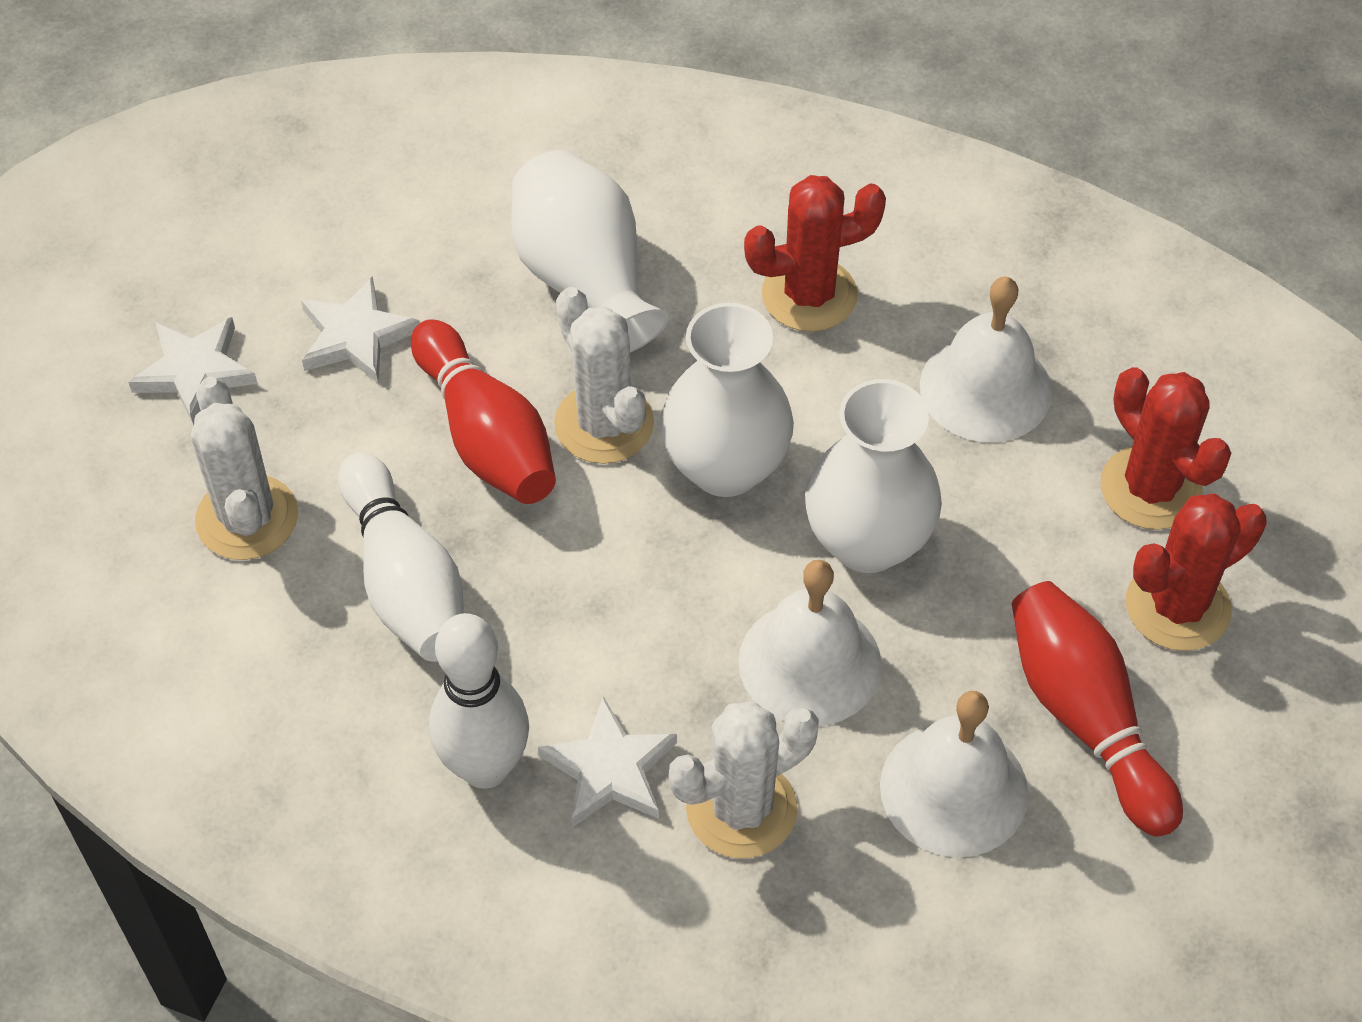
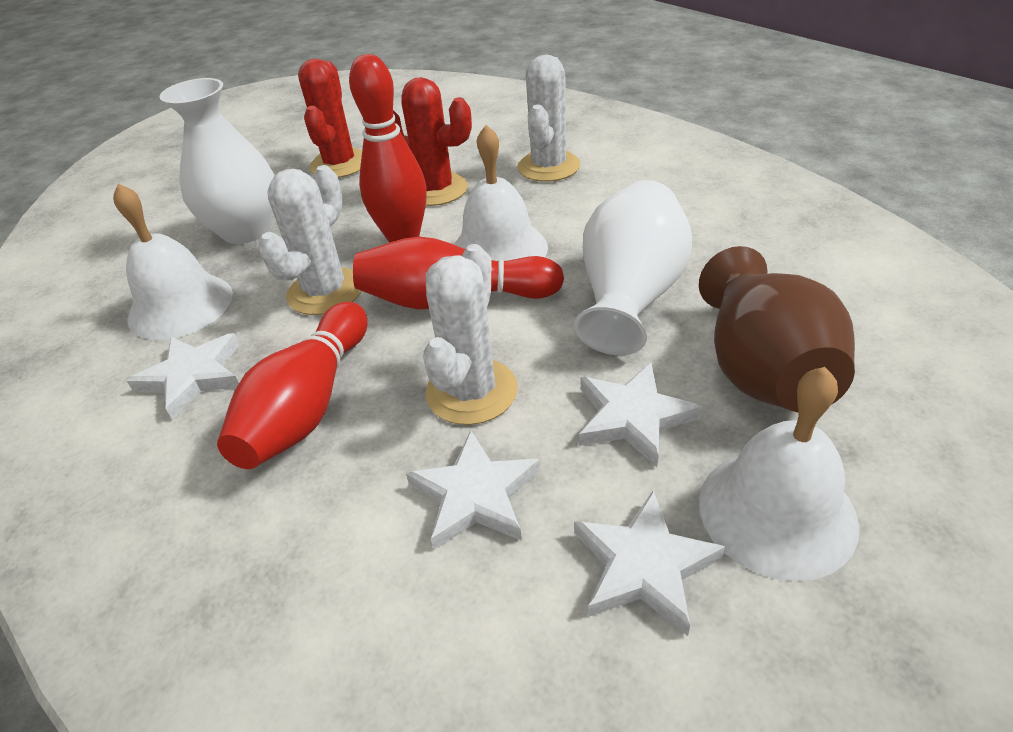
brown vase: none = 0 -> [699,246,855,412] = 1
red bowling pin: [411,319,556,504] [1012,581,1183,837] = 2 -> [217,302,367,469] [349,54,426,243] [353,237,564,309] = 3
red cactus: [744,175,886,332] [1101,367,1231,530] [1126,493,1267,651] = 3 -> [298,59,362,178] [393,77,472,206] = 2
white bowling pin: [338,452,464,662] [429,613,529,789] = 2 -> none = 0
white star: [128,317,258,425] [301,276,420,383] [538,696,677,827] = 3 -> [127,333,240,420] [406,430,540,550] [574,491,726,636] [579,362,702,467] = 4
white vase: [511,150,669,352] [660,303,794,497] [805,379,942,573] = 3 -> [159,78,275,244] [574,180,692,355] = 2

